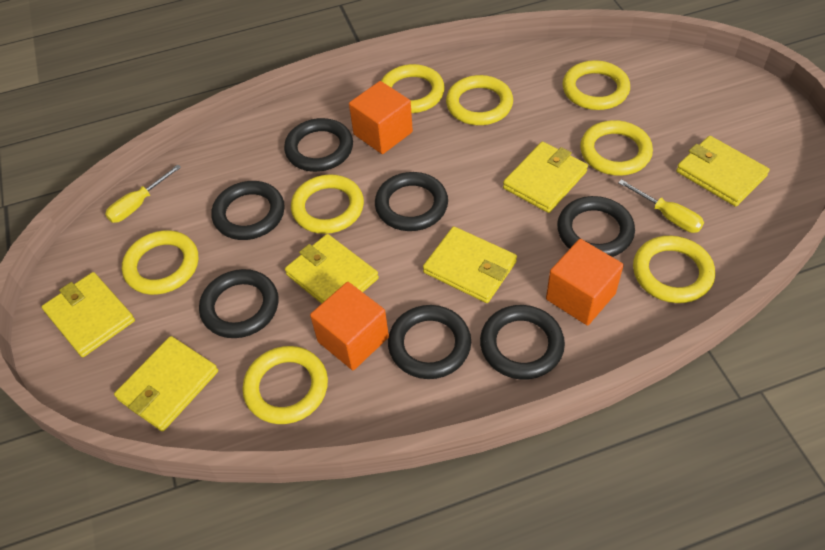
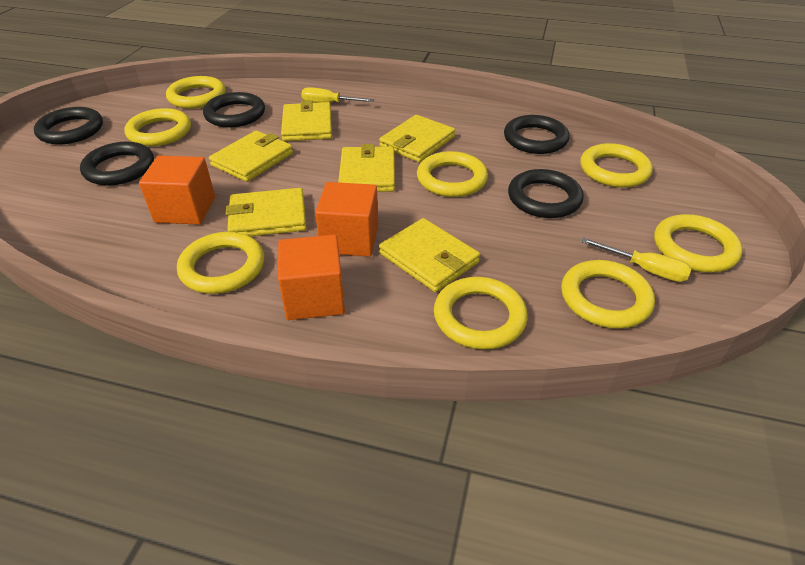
black ring: [199,269,278,338] [211,181,285,240] [284,118,353,172] [375,172,448,231] [388,305,471,379] [480,305,565,379] [557,196,635,257] = 7 -> [34,107,103,145] [80,142,154,186] [203,92,265,128] [504,115,570,154] [508,169,584,218] = 5

